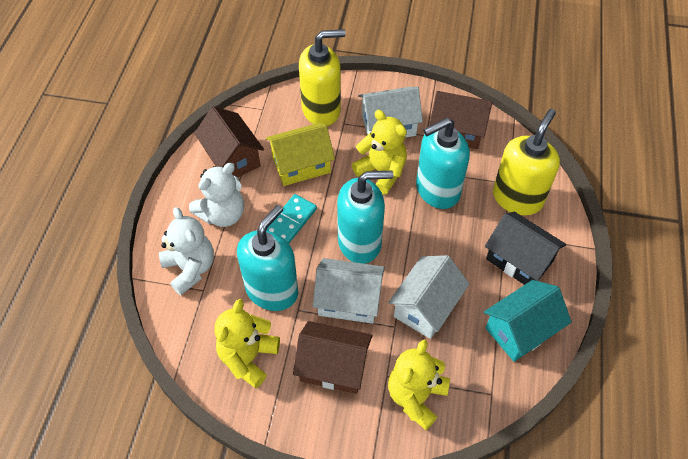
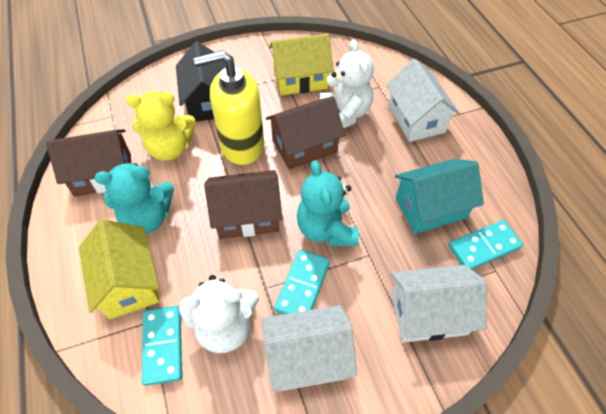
turquoise domino: [266,194,317,243] = 1 -> [142,306,182,386] [274,250,330,314] [449,220,523,270] = 3
turquoise soap dispenser: [237,205,298,311] [337,171,393,264] [416,118,470,209] = 3 -> none = 0
turquoise teddy bear: none = 0 -> [95,162,174,234] [297,160,359,246] = 2
yellow house: [266,123,335,186] = 1 -> [79,219,160,320] [269,33,334,96] = 2
yellow soap dispenser: [299,29,346,126] [493,109,560,215] = 2 -> [194,50,264,165] = 1
yellow teddy bear: [215,299,280,388] [352,110,407,195] [388,340,450,430] = 3 -> [126,91,196,161] = 1

